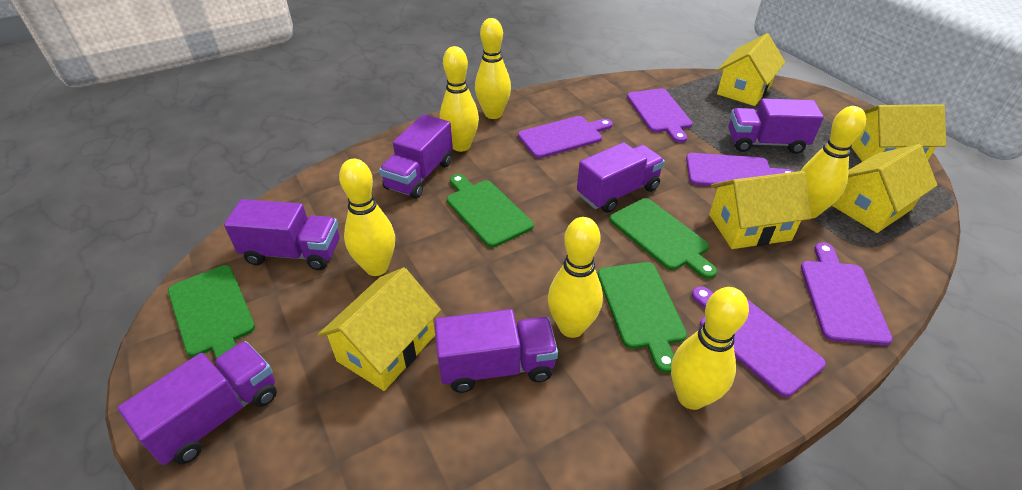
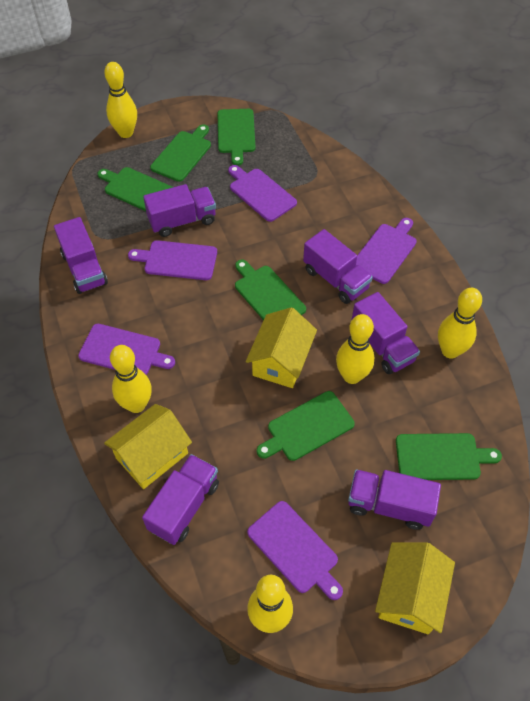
green cutting board: [168,265,255,359] [447,174,534,247] [598,262,687,373] [610,198,717,279] = 4 -> [98,167,173,211] [150,124,211,182] [217,109,255,166] [235,260,306,320] [257,391,355,461] [396,433,502,480] = 6
yellow bowling pin: [339,159,395,276] [440,46,479,152] [475,18,511,119] [548,217,603,338] [671,287,749,410] [801,106,866,219] = 6 -> [104,62,137,138] [110,345,152,413] [247,575,293,633] [336,314,374,384] [438,288,482,359] = 5
yellow house: [318,267,441,391] [709,171,812,249] [717,33,785,106] [832,144,938,233] [851,104,946,162] = 5 -> [104,404,192,489] [246,307,317,388] [375,542,455,634] = 3

